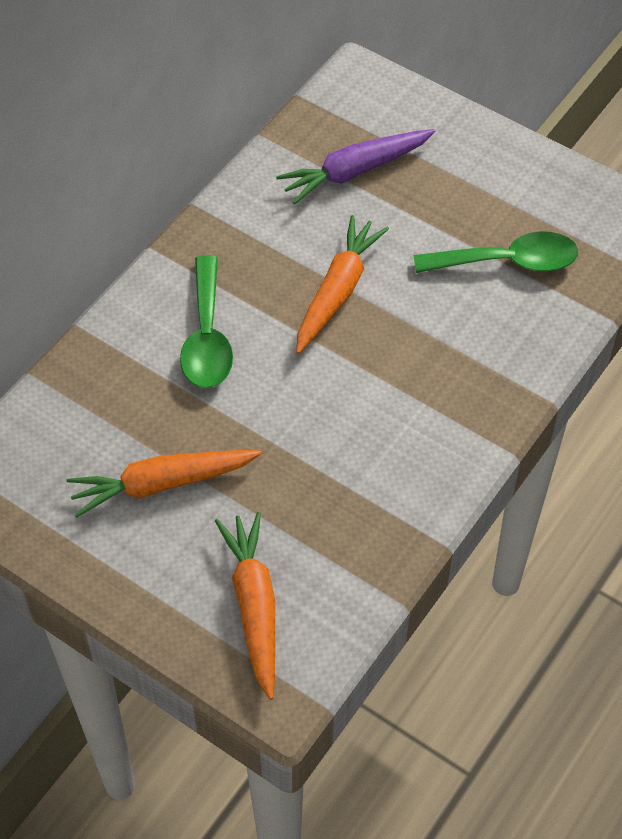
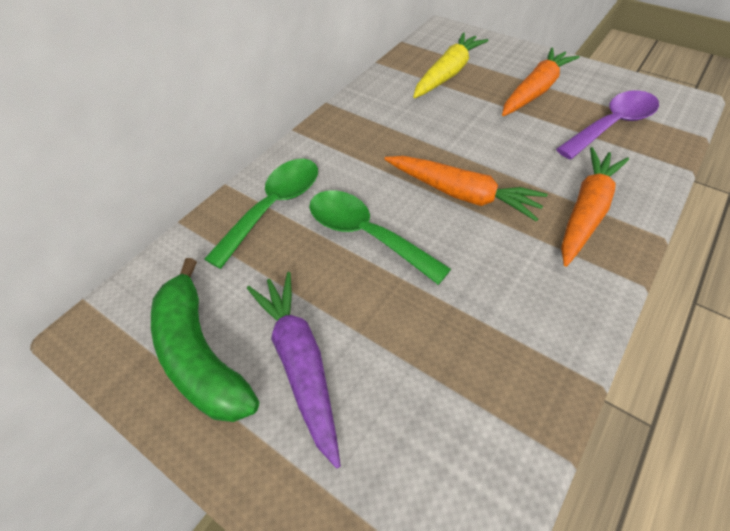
green banana: none = 0 -> [151,258,259,422] = 1
purple spoon: none = 0 -> [556,90,659,159] = 1
yellow carrot: none = 0 -> [413,32,489,98] = 1

